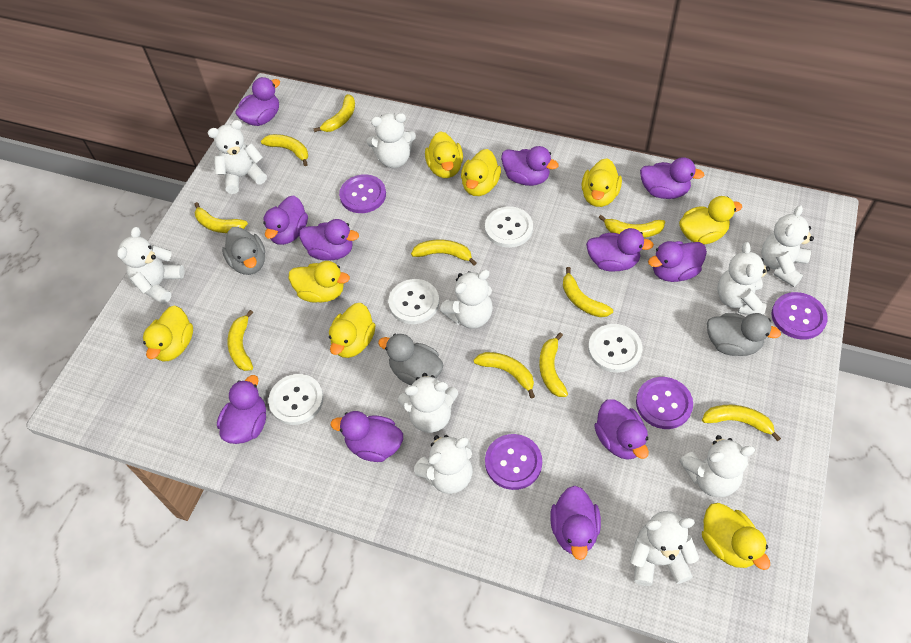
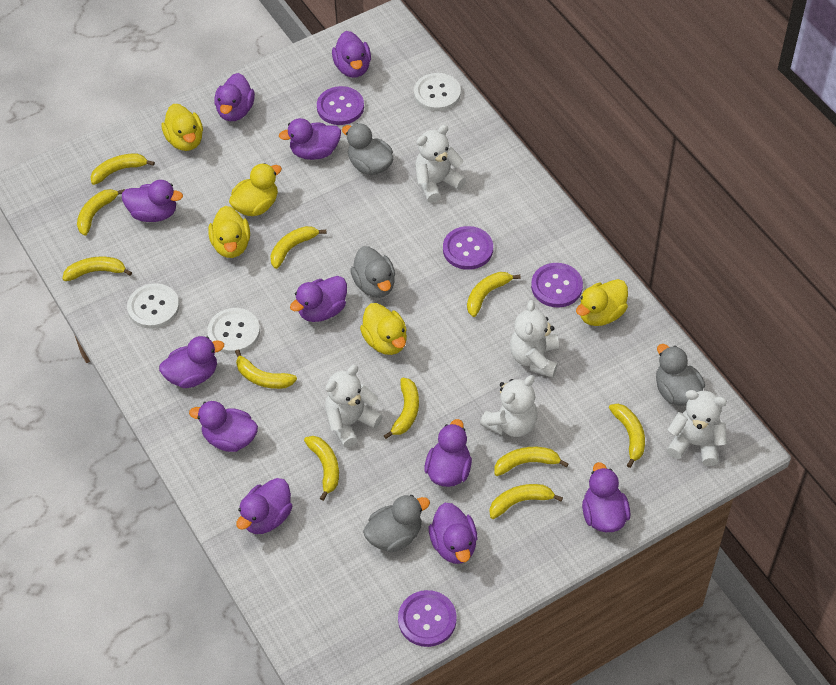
grey duck: [222,227,265,275] [378,334,443,385] [707,313,781,356] = 3 -> [342,123,394,175] [350,246,395,298] [363,495,430,552] [656,344,705,406] = 4
white button: [268,374,324,425] [388,279,439,324] [485,206,533,248] [588,324,642,373] = 4 -> [127,283,179,329] [207,308,260,354] [414,73,461,111] = 3
white teddy bear: [117,227,184,304] [208,120,267,194] [367,113,416,168] [398,373,458,433] [414,435,473,494] [439,270,493,329] [630,511,699,586] [679,435,755,497] [718,242,770,315] [761,205,814,287] = 10 -> [325,365,383,447] [415,125,466,203] [480,375,537,437] [510,300,559,378] [667,390,727,466] = 5
yellow banana: [194,202,248,233] [227,310,253,371] [261,134,308,166] [313,94,355,132] [411,240,477,266] [474,352,535,399] [539,333,568,397] [563,267,613,317] [599,215,665,238] [702,405,781,441] = 10 -> [62,257,132,281] [77,189,125,236] [91,154,155,185] [235,350,297,389] [270,226,326,269] [304,436,339,501] [384,377,419,439] [467,272,521,317] [489,484,563,519] [494,447,569,476] [609,404,645,468] = 11
yellow duck: [143,306,193,362] [289,261,350,303] [329,303,375,358] [425,131,463,178] [461,149,501,196] [582,158,622,207] [679,196,742,244] [702,503,770,570] = 8 -> [162,104,203,151] [208,206,250,258] [229,163,282,216] [360,303,407,355] [576,279,628,326] = 5

